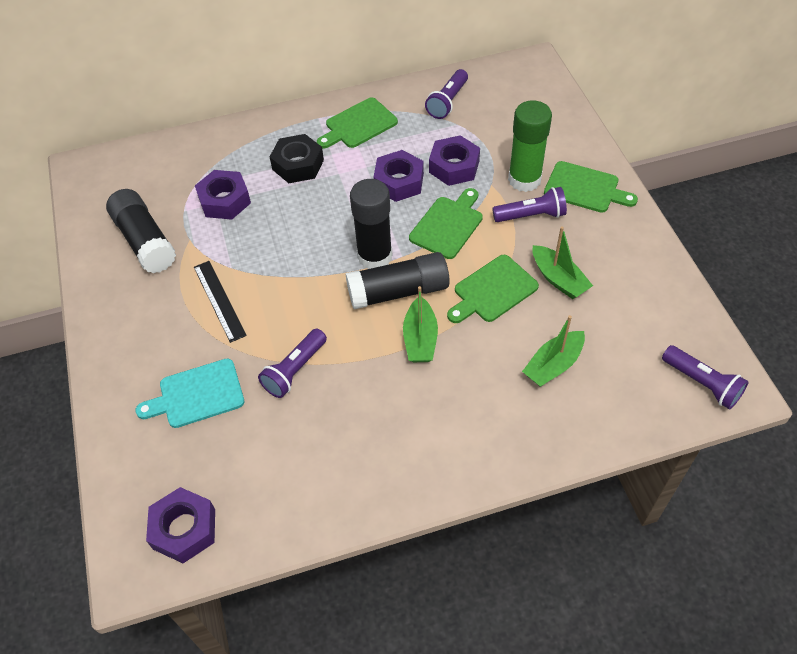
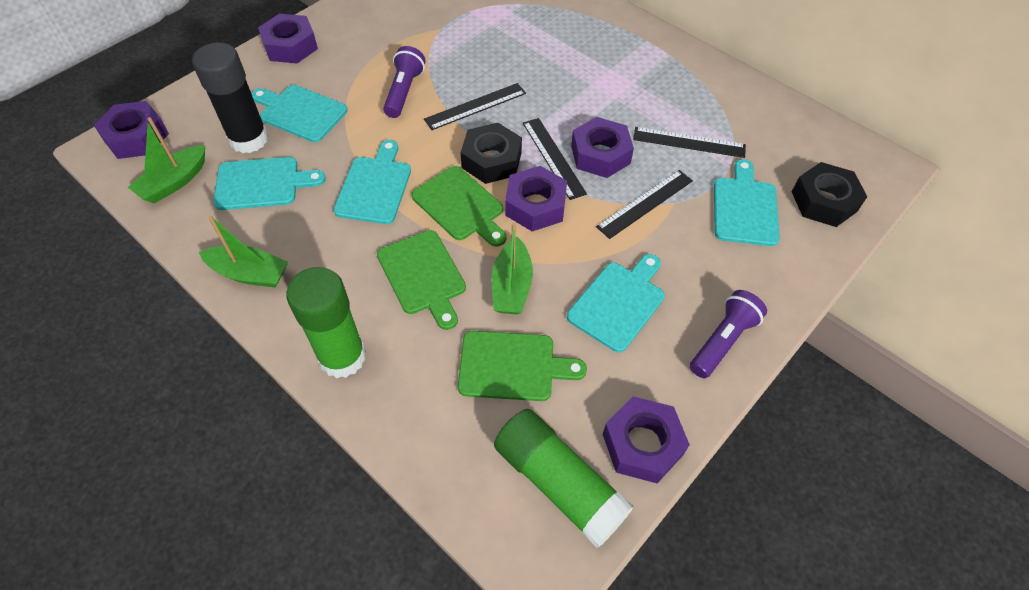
black glue stick: [106,189,176,273] [346,252,450,309] [350,179,392,269] = 3 -> [192,42,269,153] = 1
black nut: [270,134,324,183] = 1 -> [460,123,522,184] [792,162,867,227] = 2
black ruler: [194,261,247,343] = 1 -> [424,83,526,130] [523,118,587,200] [596,170,693,239] [633,127,746,158] = 4
green cutting board: [317,98,398,149] [409,188,483,259] [447,255,539,323] [544,161,638,212] = 4 -> [377,230,466,330] [412,166,506,247] [458,331,587,401] = 3
green glue stick: [508,101,552,192] = 1 -> [286,267,366,378] [494,409,634,548] = 2
purple flashlight: [258,329,327,398] [425,69,468,119] [492,187,567,222] [662,345,749,410] = 4 -> [383,46,426,118] [690,290,767,378] = 2
purple nut: [146,487,215,563] [195,170,251,220] [373,150,424,202] [429,135,480,186] = 4 -> [94,101,169,159] [258,14,318,63] [505,166,567,231] [571,117,634,178] [603,396,690,483] = 5
turquoise cutting board: [136,358,244,428] = 1 -> [213,157,326,210] [251,85,348,142] [333,140,411,224] [567,254,665,352] [714,159,780,246] = 5

